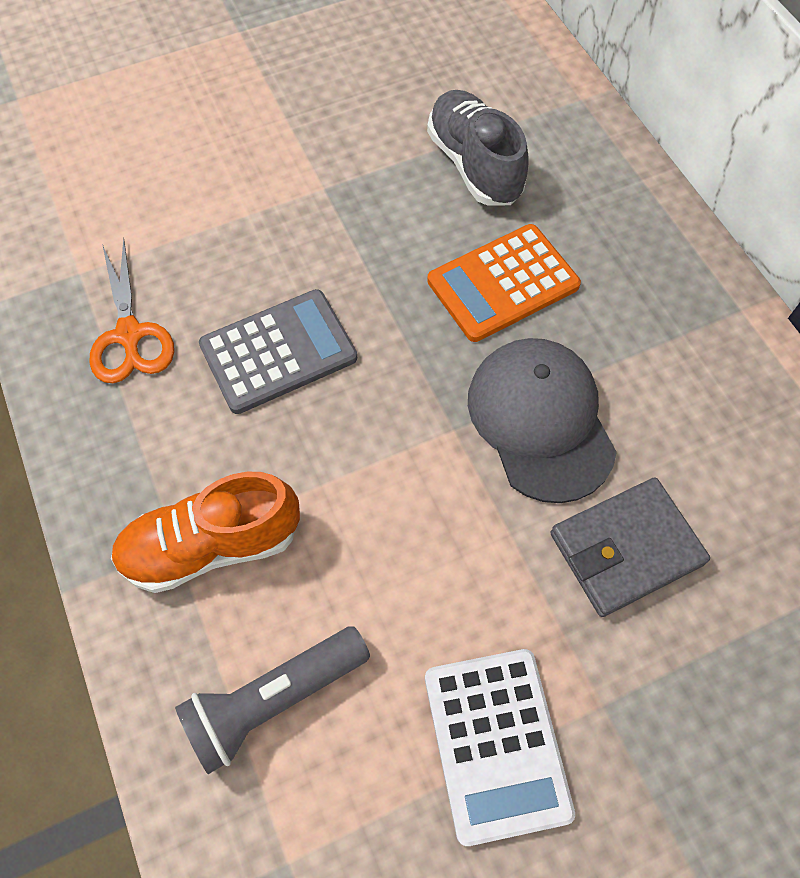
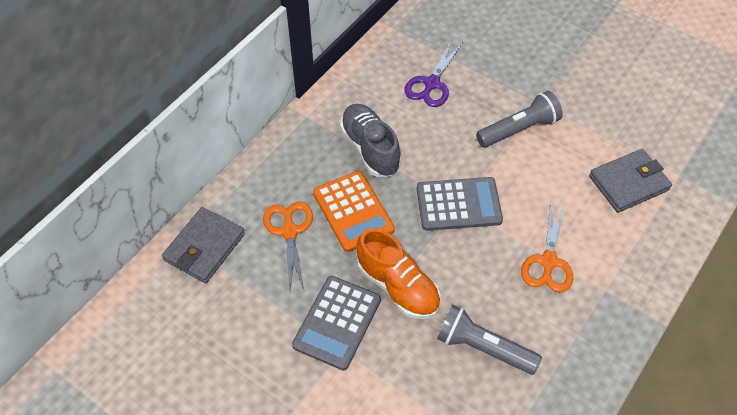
grey calculator: [199,289,357,414] = 1 -> [292,276,381,370] [417,177,503,231] = 2
grey cap: [468,338,617,503] = 1 -> none = 0
grey flashlight: [175,626,370,774] = 1 -> [437,305,542,375] [476,91,563,147] = 2
grey wallet: [550,477,710,617] = 1 -> [162,207,245,283] [589,149,672,213] = 2
orange scissors: [89,238,174,383] = 1 -> [263,202,313,293] [521,202,573,293] = 2
purple scissors: none = 0 -> [404,39,463,107] = 1
white calculator: [425,649,575,846] = 1 -> none = 0

